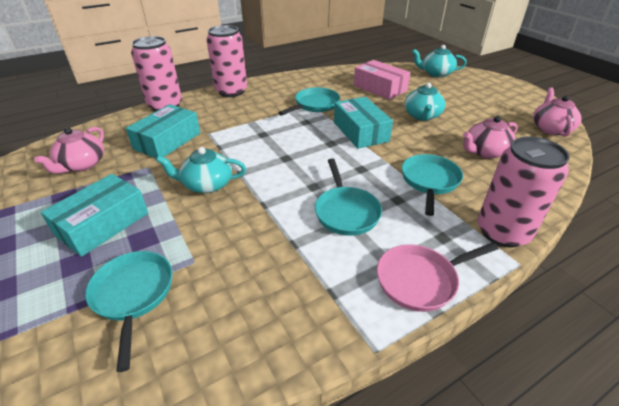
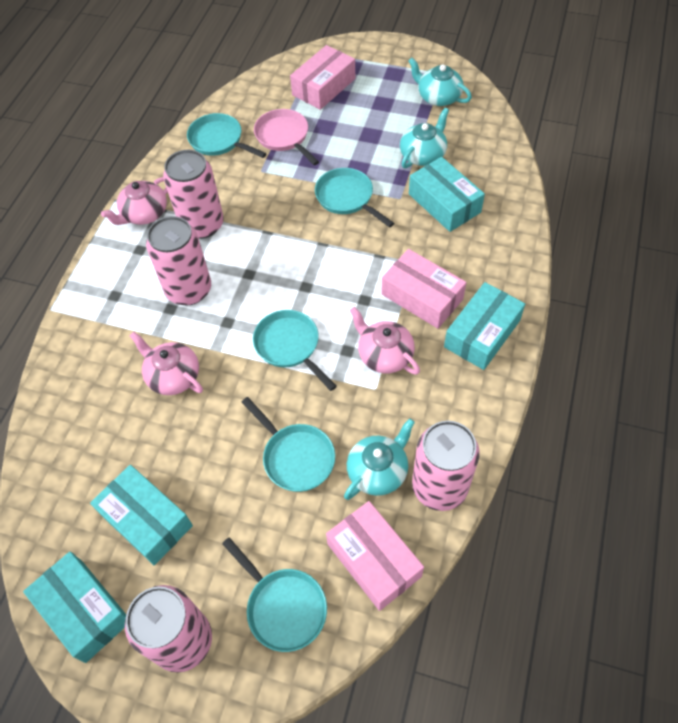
pink box: [354,60,410,100] = 1 -> [290,45,355,110] [326,501,424,611] [381,249,467,329] = 3
pink can: [131,36,182,112] [206,25,247,97] [477,137,570,247] = 3 -> [125,585,212,673] [146,216,211,305] [163,150,224,239] [412,421,480,511] = 4
turquoise box: [41,174,148,257] [126,104,200,159] [334,97,393,149] = 3 -> [23,551,126,663] [90,465,193,565] [409,157,485,232] [444,282,525,370] = 4
turquoise pan: [85,251,173,372] [279,87,340,116] [315,158,382,236] [402,154,463,216] = 4 -> [187,113,267,158] [222,537,327,652] [241,397,335,492] [253,310,337,391] [315,168,394,228] = 5

